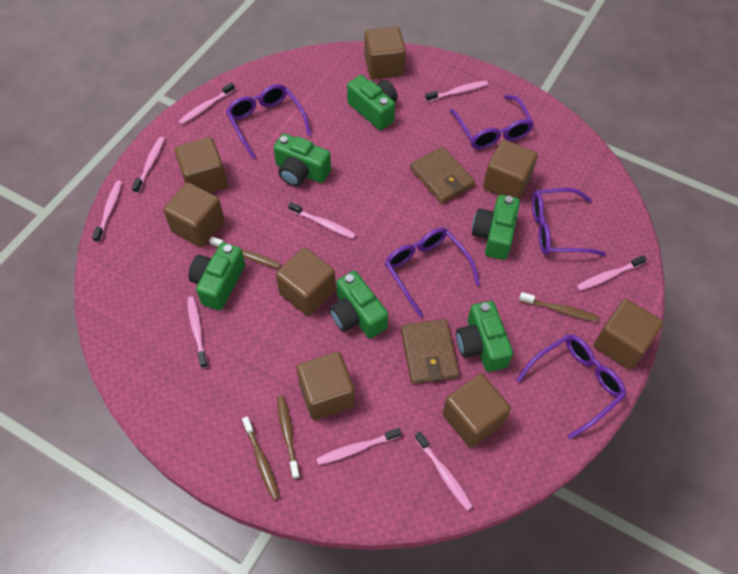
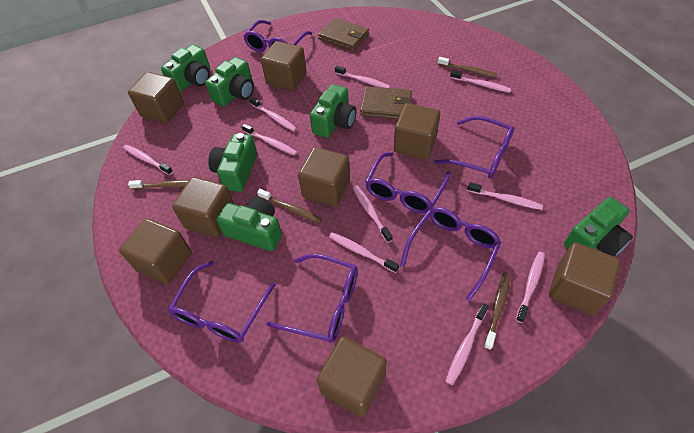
pink toothbrush: [92,181,122,243] [132,137,165,193] [179,82,235,125] [187,296,208,368] [288,202,356,239] [316,428,401,465] [415,432,473,511] [425,81,488,102] [577,255,647,291] = 9 -> [123,145,173,175] [241,124,297,155] [249,97,297,132] [329,232,399,273] [335,66,390,88] [353,186,393,243] [446,303,489,385] [450,70,511,93] [467,182,543,210] [516,252,545,323] = 10
purple glasses: [226,84,311,159] [385,228,480,317] [450,95,534,149] [516,334,626,439] [532,188,606,256] = 5 -> [168,261,276,343] [243,20,312,52] [266,254,358,343] [365,152,450,214] [400,207,501,301] [434,116,514,179] = 6

